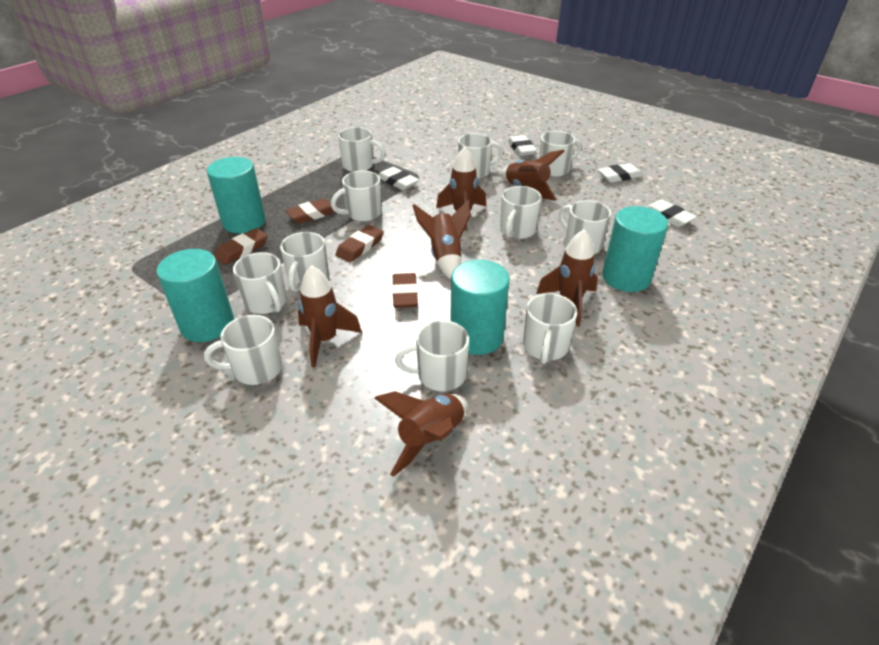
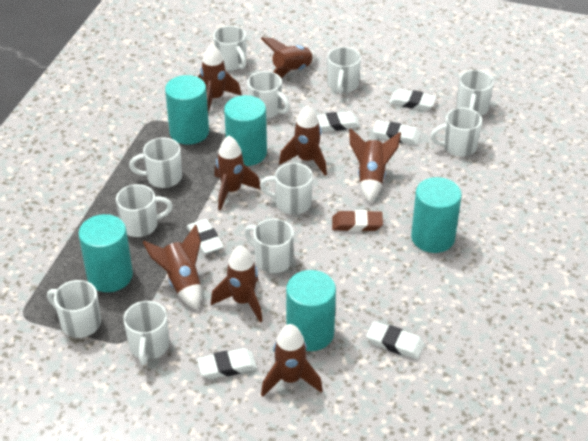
brown eraser: [214,228,268,265] [285,198,335,224] [335,225,384,262] [392,273,418,308] = 4 -> [332,210,383,232] = 1
brown rocket: [298,265,362,368] [374,391,468,477] [413,199,471,280] [436,147,486,231] [500,150,564,201] [536,230,598,327] = 6 -> [143,224,201,310] [198,44,242,113] [211,246,262,322] [214,136,261,210] [261,37,317,78] [261,324,323,397] [279,105,327,176] [349,128,401,203] = 8
turquoise cylinder: [157,249,234,342] [207,157,266,233] [450,260,510,355] [602,206,668,292] = 4 -> [79,214,133,292] [165,75,209,145] [224,95,267,166] [286,270,336,351] [411,177,462,253] = 5
white eraser: [379,167,419,190] [508,135,537,156] [598,163,643,183] [647,199,697,227] = 4 -> [187,219,224,254] [197,348,257,379] [317,111,360,132] [366,321,425,359] [373,120,420,145] [389,89,436,111] = 6

